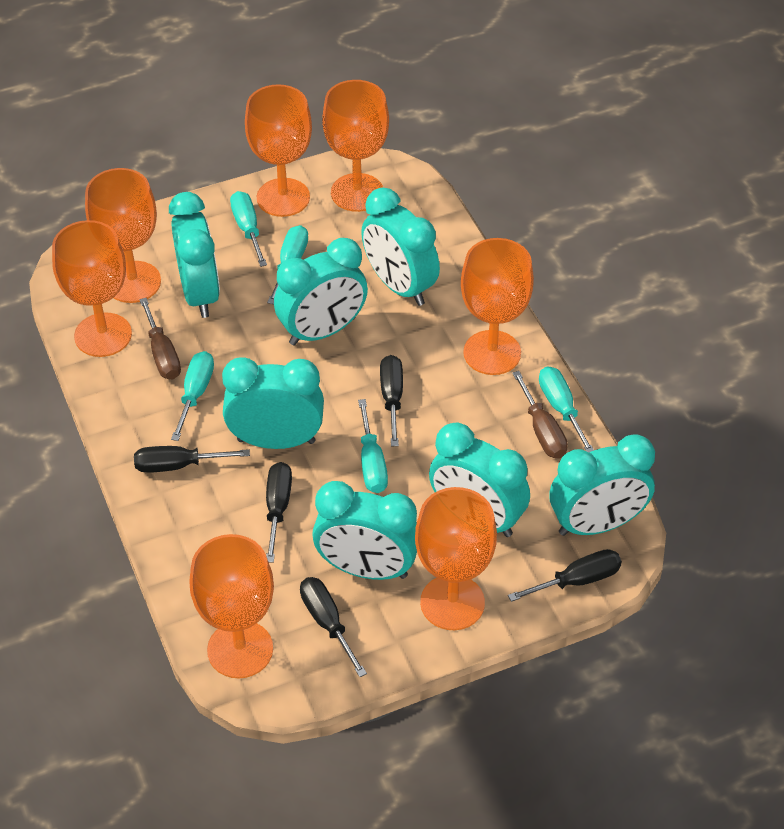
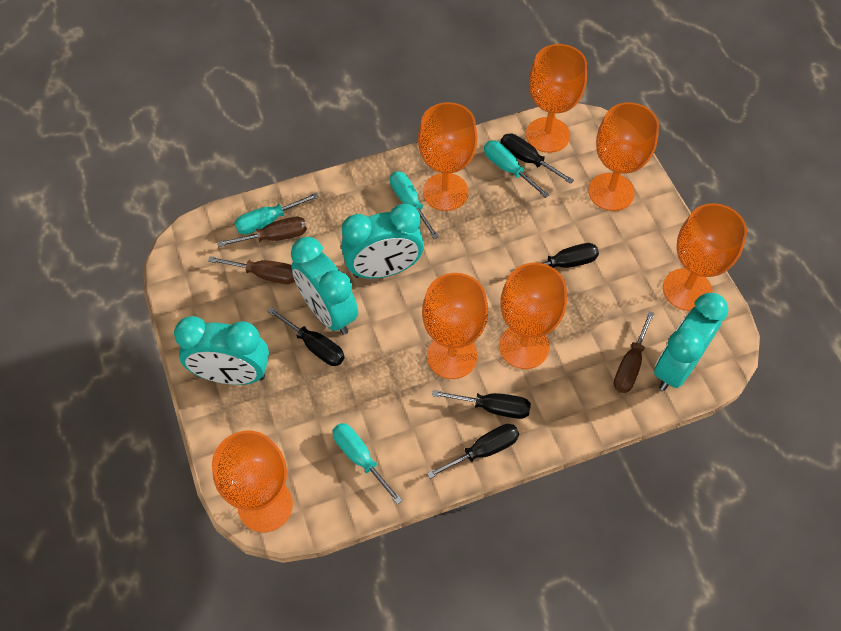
brown screwdriver: [139,298,181,379] [512,371,568,459] = 2 -> [208,256,295,284] [217,217,307,247] [614,311,655,393] = 3
turquoise clock: [169,192,220,318] [222,357,324,449] [274,238,368,346] [312,481,417,580] [361,188,440,306] [429,422,530,537] [549,434,655,536] = 7 -> [174,316,269,385] [291,237,358,335] [341,204,424,279] [654,293,728,391] = 4
turquoise screwdriver: [171,351,214,441] [230,191,267,267] [267,225,308,304] [358,399,388,493] [539,366,594,452] = 5 -> [234,193,319,235] [333,423,403,505] [390,171,439,239] [484,141,550,198] = 4

